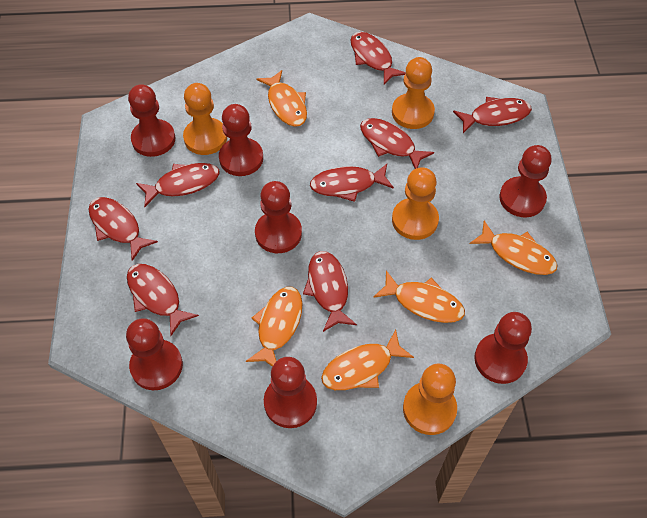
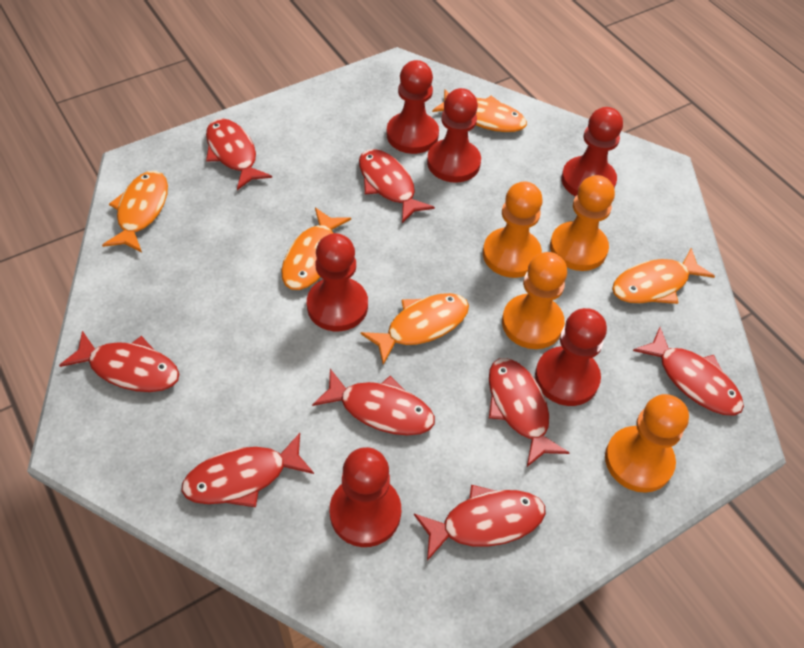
red pawn: [126,318,183,390] [128,84,176,157] [219,104,263,176] [255,181,302,253] [264,357,317,428] [474,312,532,384] [499,145,551,218] = 7 -> [307,233,368,331] [330,447,401,547] [387,60,439,154] [427,88,481,183] [535,308,607,406] [561,107,623,197] = 6

